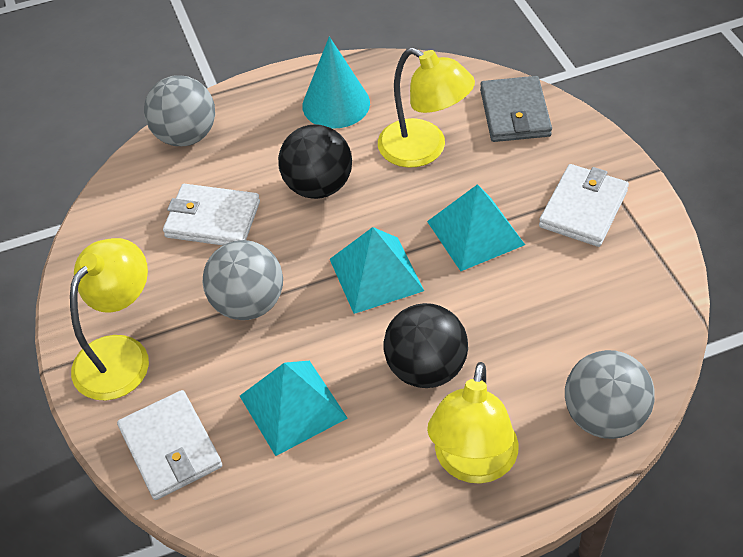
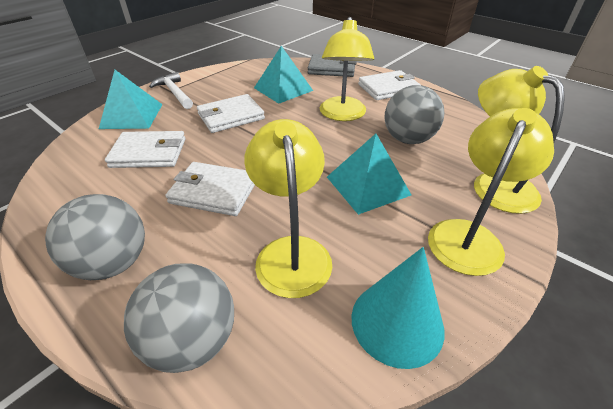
black ball: [278,124,352,199] [383,303,468,388] = 2 -> none = 0
white hammer: none = 0 -> [149,72,193,109] = 1
white wallet: [117,390,222,500] [163,184,260,245] [539,164,629,247] = 3 -> [105,131,186,168] [166,162,255,216] [197,94,265,133] [358,70,421,100] = 4
yellow lamp: [70,238,149,400] [378,48,475,168] [427,362,519,484] = 3 -> [244,119,332,298] [320,17,374,121] [428,108,554,276] [474,66,565,214] = 4

